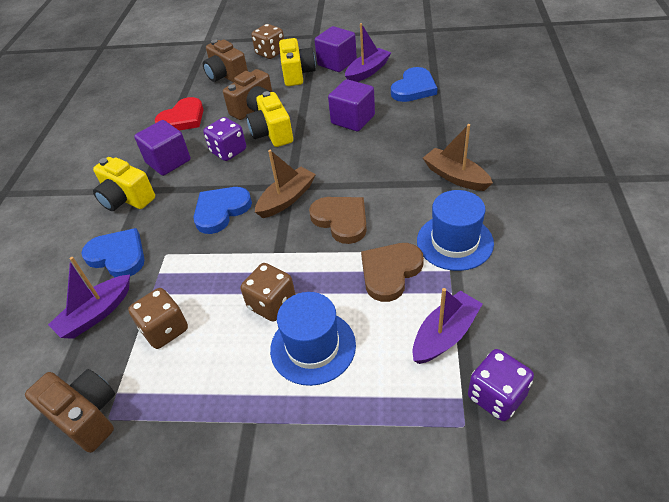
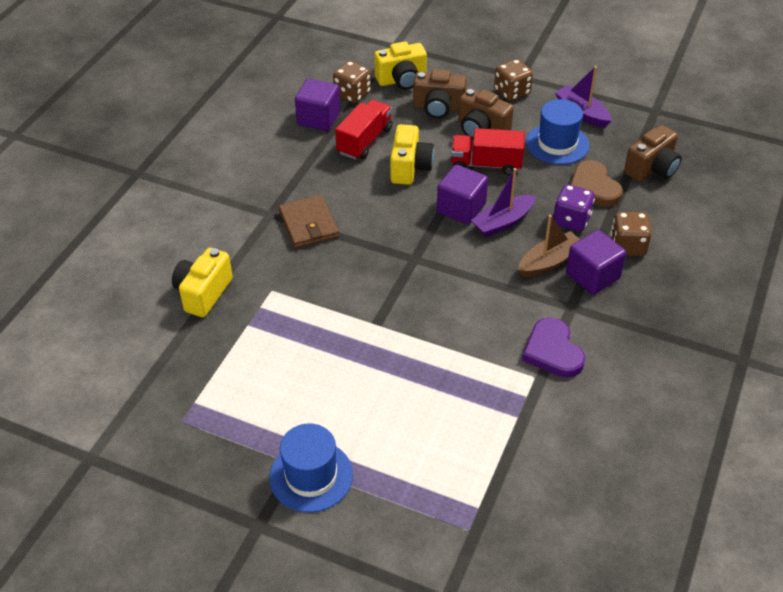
blue heart: [81,228,145,277] [194,187,252,234] [391,67,437,102] = 3 -> none = 0
brown boat: [255,150,316,218] [423,124,493,191] = 2 -> [518,215,580,277] = 1
brown heart: [309,197,367,244] [361,243,424,302] = 2 -> [570,160,623,207] = 1
brown wallet: none = 0 -> [279,195,339,248] = 1
purple boat: [48,257,130,339] [345,23,391,82] [413,288,482,364] = 3 -> [471,168,536,237] [555,66,612,128] = 2
purple dice: [203,117,246,161] [468,349,534,421] = 2 -> [553,184,595,232] = 1
purple heart: none = 0 -> [522,317,585,378] = 1
red heart: [155,97,204,131] = 1 -> none = 0
red truck: none = 0 -> [335,100,393,160] [451,128,525,175] = 2

